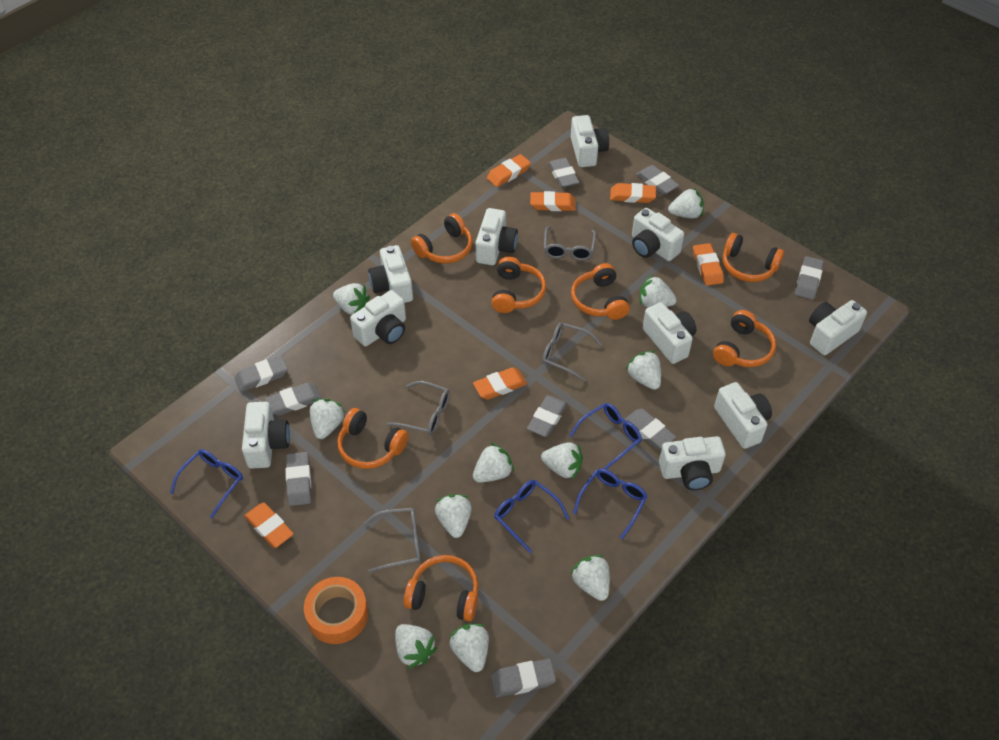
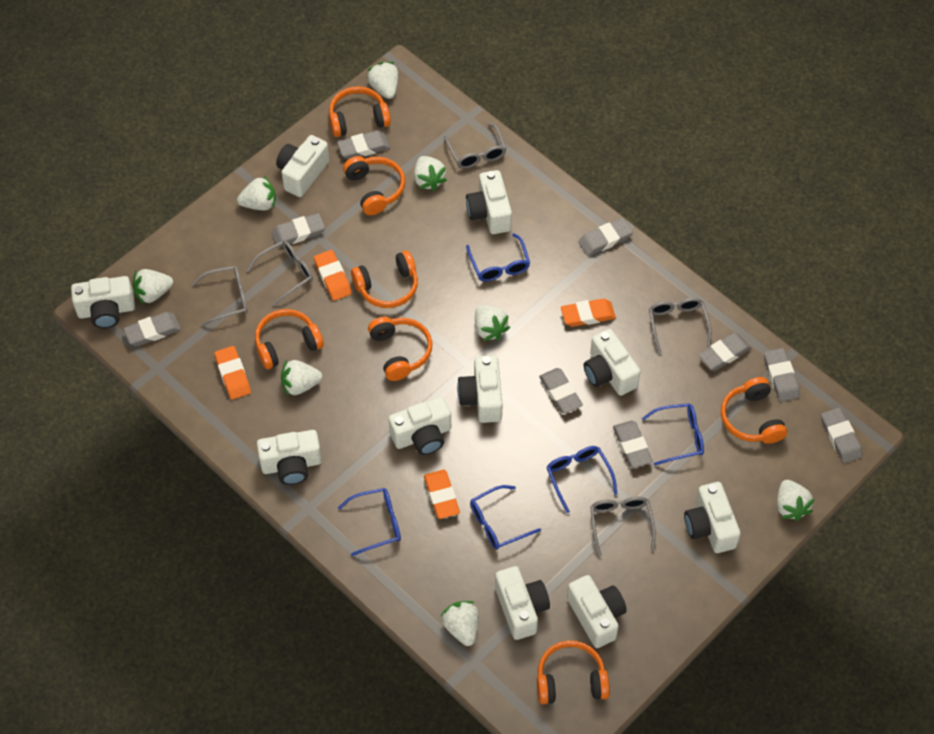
blue glasses: [170,449,243,518] [494,480,569,553] [569,403,642,470] [573,469,648,539] = 4 -> [338,488,401,556] [466,233,530,282] [470,485,541,549] [546,446,618,513] [642,403,704,466] = 5
grey glasses: [364,508,421,573] [387,381,450,435] [542,322,602,381] [544,226,596,261] = 4 -> [192,266,248,326] [246,241,313,306] [444,123,506,169] [590,497,656,556] [649,298,711,354] = 5
orange eraser: [244,503,294,548] [473,367,527,400] [487,154,531,187] [530,191,576,211] [610,183,656,203] [693,243,724,286] = 6 -> [214,346,251,400] [314,250,352,301] [424,470,460,519] [561,298,616,327] = 4
orange tape: [304,577,368,644] = 1 -> none = 0
white strawberry: [310,399,345,439] [333,283,370,315] [395,624,438,669] [435,494,472,538] [449,624,489,672] [473,443,514,483] [541,442,583,479] [570,555,610,601] [626,351,661,390] [640,275,677,308] [668,188,704,218] = 11 -> [133,269,173,304] [237,176,276,210] [281,360,322,396] [367,62,398,99] [414,156,447,191] [441,601,479,646] [475,305,510,341] [777,480,814,521] = 8

